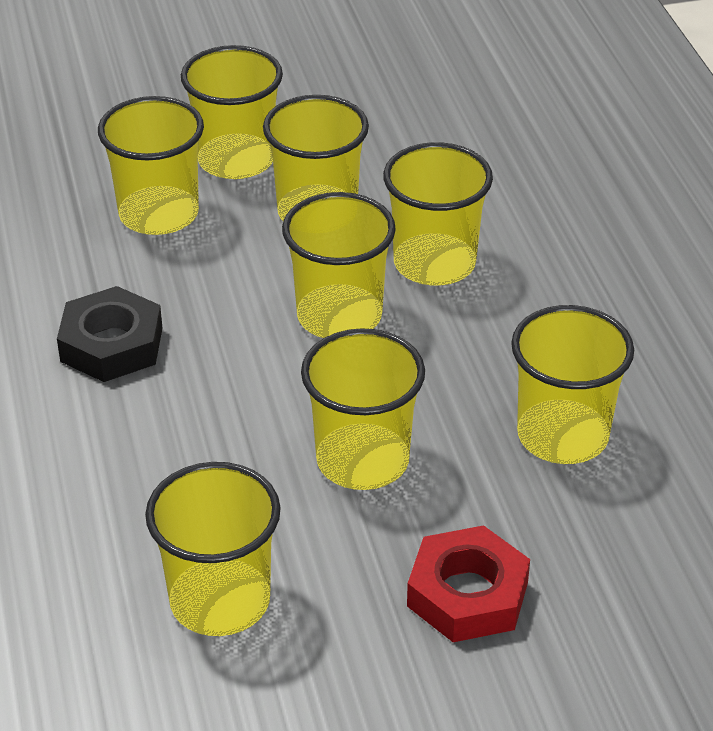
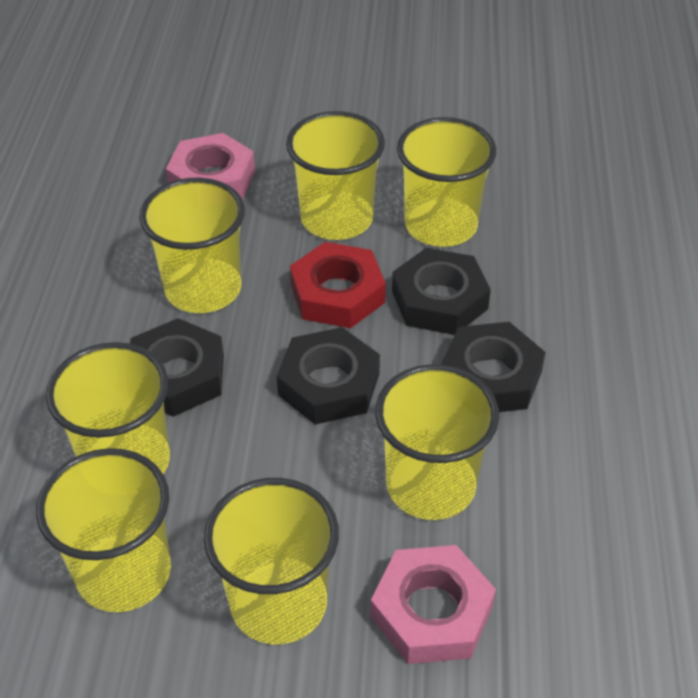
black nut: [57,286,162,382] = 1 -> [130,318,224,417] [276,327,380,424] [392,248,491,335] [441,322,546,412] = 4
pink nut: none = 0 -> [166,133,255,199] [371,545,496,664] = 2
yellow cup: [98,96,204,235] [145,462,281,636] [181,45,283,179] [263,95,369,222] [282,192,396,338] [301,328,425,490] [383,142,493,285] [511,305,634,464] = 8 -> [36,448,171,612] [46,342,170,474] [139,177,245,313] [204,478,339,644] [286,111,385,240] [375,364,499,520] [397,117,496,247] = 7

